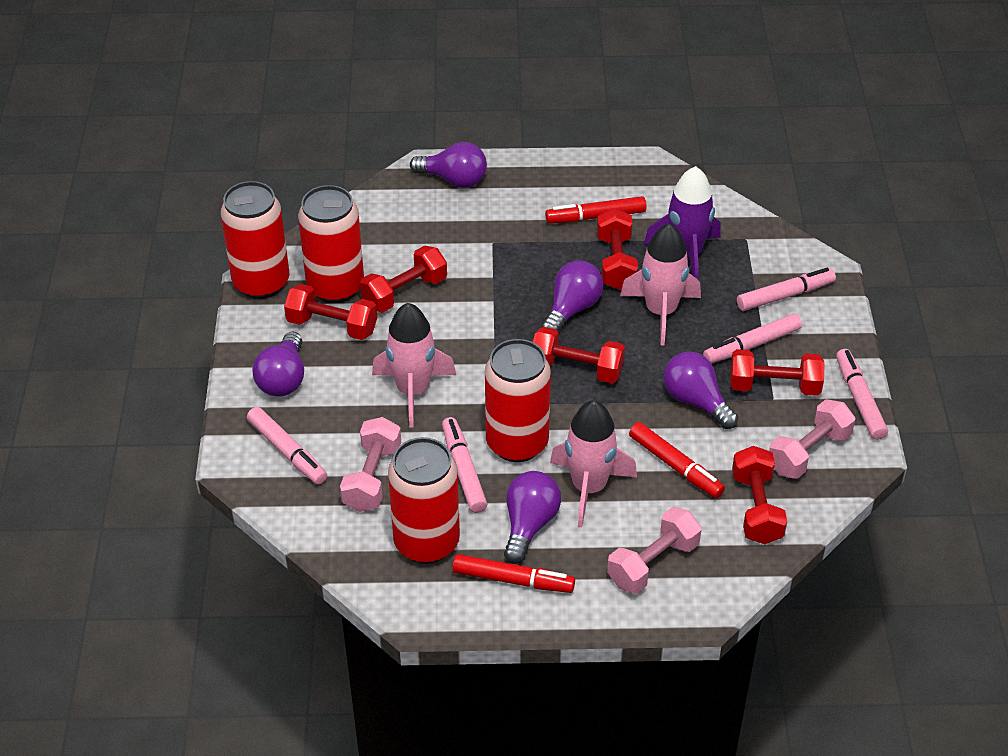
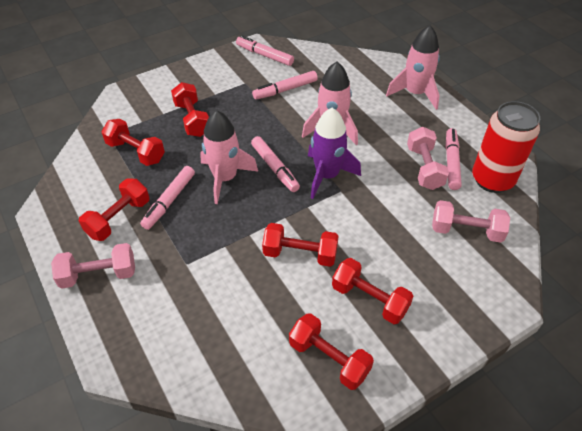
purple light bulb: [252,332,304,396] [410,142,487,188] [504,471,561,564] [541,261,603,332] [664,352,738,429] = 5 -> none = 0
red can: [220,181,289,299] [298,185,364,303] [388,437,460,564] [485,339,551,462] = 4 -> [472,101,540,193] = 1
red marker: [452,554,575,593] [545,196,647,223] [629,422,725,498] = 3 -> none = 0

